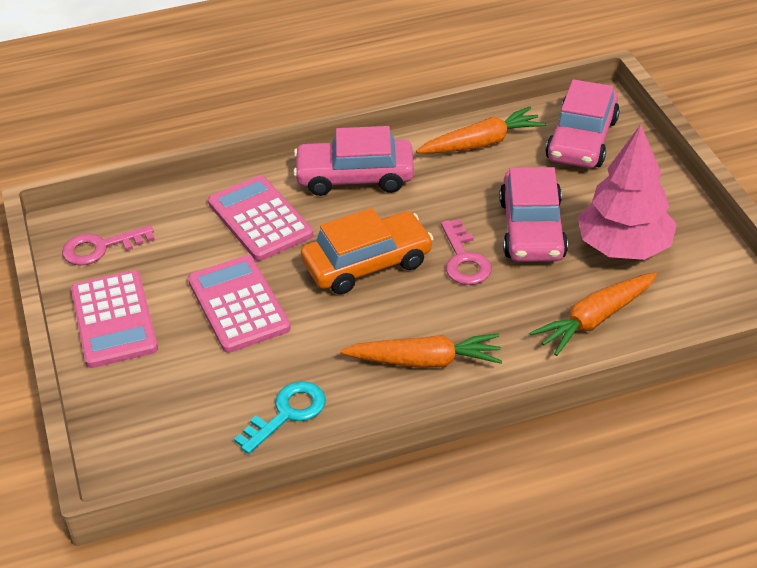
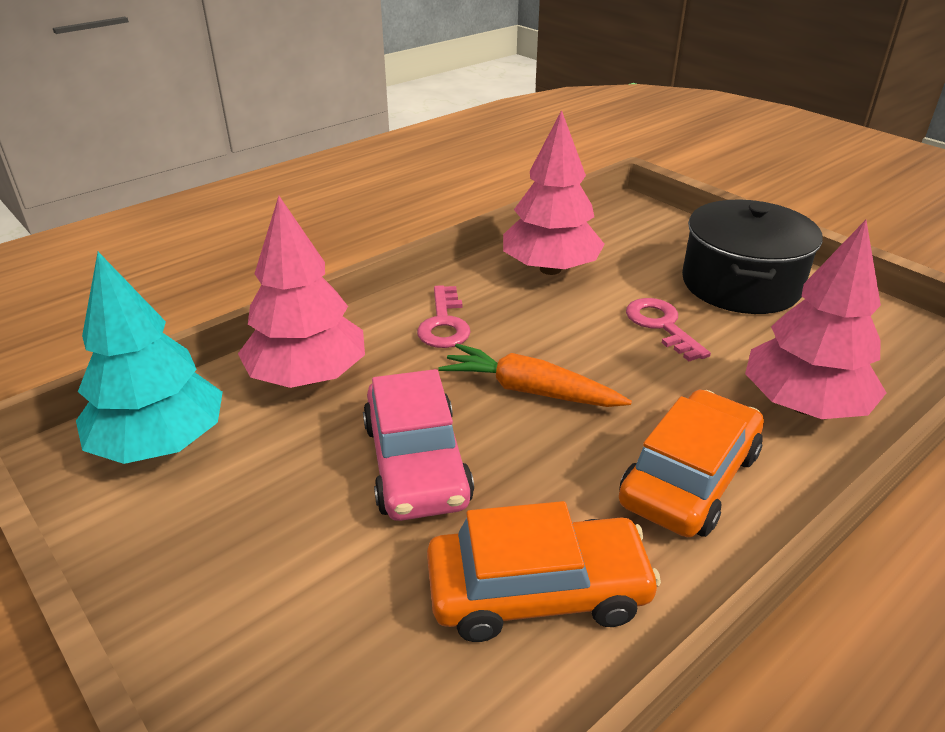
black pot: none = 0 -> [682,200,822,314] = 1
orange car: [301,208,433,294] = 1 -> [427,501,661,642] [619,390,764,537] = 2
orange carrot: [340,333,502,368] [416,107,546,154] [530,273,657,356] = 3 -> [439,344,632,407] = 1
pink calculator: [71,270,158,368] [188,255,291,353] [208,175,313,261] = 3 -> none = 0
pink car: [293,126,414,196] [499,167,568,262] [546,79,620,168] = 3 -> [363,369,474,521] = 1
pink tree: [578,125,677,260] = 1 -> [238,196,365,388] [503,110,605,275] [745,220,886,419] = 3
turquoise key: [234,381,326,454] = 1 -> none = 0
turquoise tree: none = 0 -> [76,252,223,464] = 1

